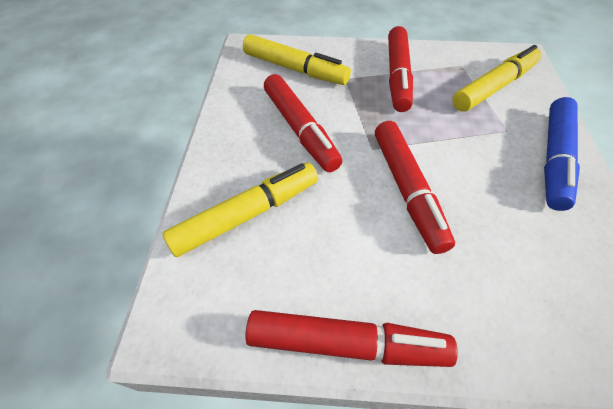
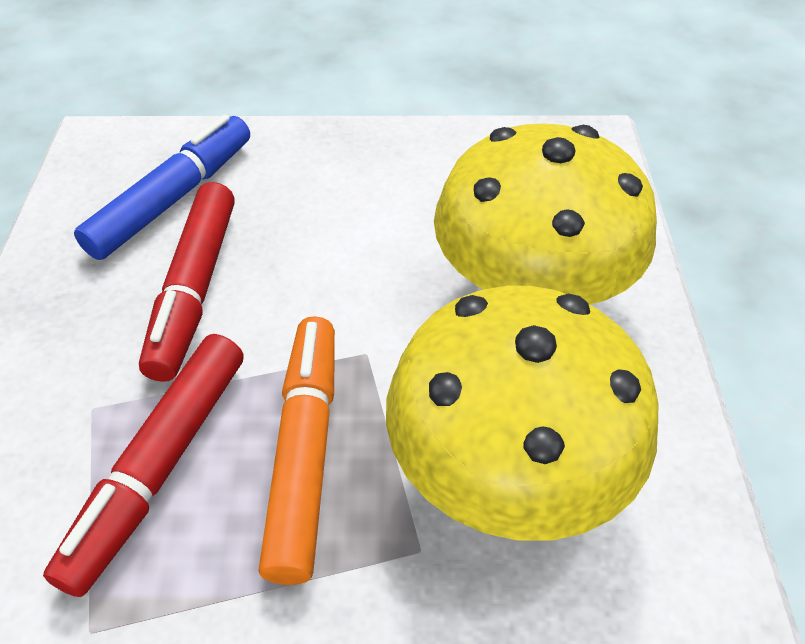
orange marker: none = 0 -> [258,316,335,585] = 1
red marker: [245,310,458,367] [264,74,343,172] [375,121,455,254] [388,26,413,112] = 4 -> [43,334,243,597] [139,182,235,382] = 2
yellow marker: [163,163,318,257] [243,34,351,85] [452,45,541,112] = 3 -> none = 0
yellow mushroom: none = 0 -> [386,286,658,541] [434,123,657,304] = 2

